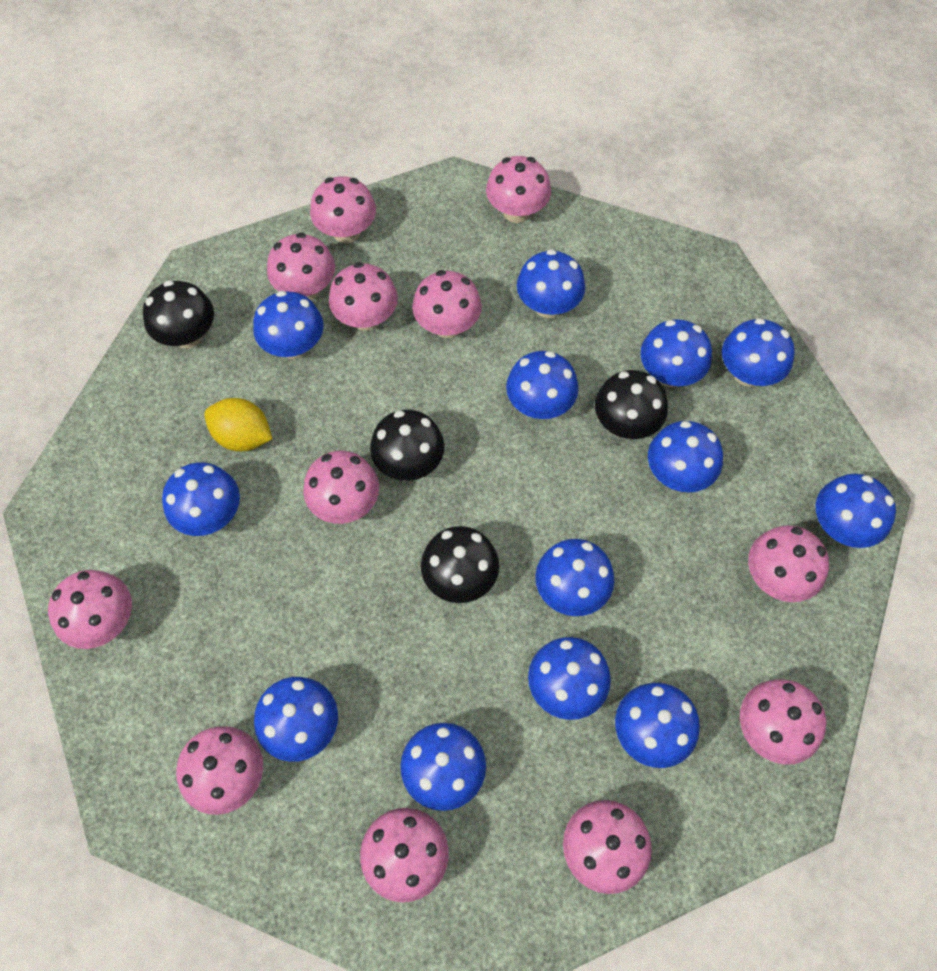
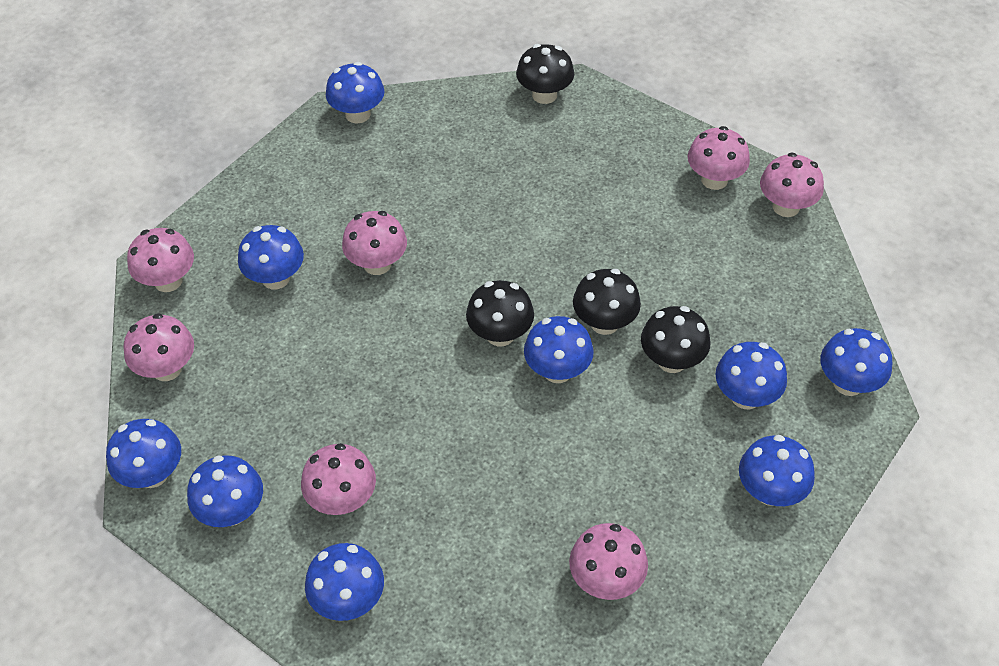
blue mushroom: [162,462,240,536] [253,291,324,359] [254,677,338,762] [400,723,486,811] [506,351,579,419] [517,249,585,318] [528,637,611,720] [535,539,614,616] [615,683,700,768] [640,319,712,387] [648,421,723,493] [722,318,795,387] [816,474,896,548] = 13 -> [106,419,181,488] [187,455,263,527] [238,225,304,289] [305,543,384,621] [326,62,384,124] [524,316,594,383] [715,342,787,409] [739,435,815,506] [820,328,892,396] = 9
pink mushroom: [48,570,132,649] [176,726,263,815] [267,232,335,300] [303,451,379,524] [310,176,376,244] [329,262,398,331] [360,808,449,902] [412,270,482,338] [486,156,551,223] [563,800,652,894] [740,679,826,765] [748,525,829,602] = 12 -> [124,313,194,381] [127,228,194,292] [301,443,376,515] [342,211,407,275] [569,523,648,600] [688,126,750,190] [760,152,824,217] = 7
yellow lemon: [204,398,272,452] = 1 -> none = 0

